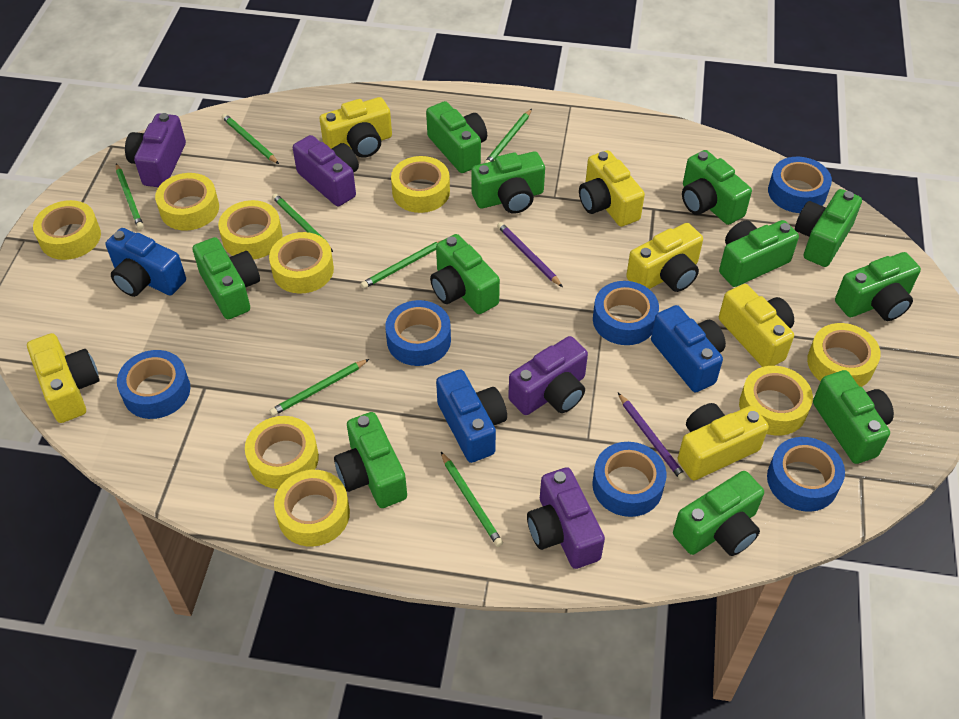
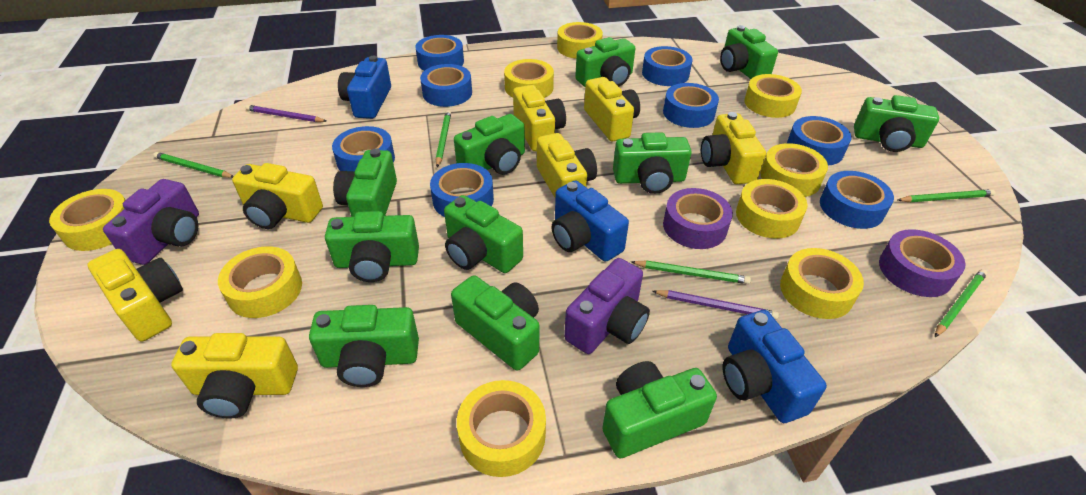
blue tape: [117,350,190,419] [385,300,451,366] [592,442,666,517] [593,281,659,345] [767,437,845,512] [768,157,832,213] = 6 -> [332,126,395,171] [415,35,464,71] [420,64,472,107] [430,163,494,217] [642,46,692,86] [663,83,719,128] [787,116,852,166] [820,171,894,229] = 8
green pencil: [116,163,144,230] [222,114,279,164] [269,359,369,416] [272,193,333,252] [361,240,442,289] [441,452,503,547] [484,109,532,163] = 7 -> [153,152,234,178] [436,110,451,167] [631,260,751,284] [898,189,995,202] [935,269,987,337] = 5
purple camera: [125,113,186,187] [293,135,359,206] [508,336,588,415] [527,467,605,569] = 4 -> [103,179,199,265] [564,258,650,354] = 2
purple tape: none = 0 -> [663,188,733,249] [879,229,966,297] = 2
yellow camera: [27,333,100,423] [319,97,392,158] [579,150,645,227] [626,223,703,292] [678,403,769,480] [719,284,794,367] = 6 -> [88,249,183,342] [171,333,298,419] [232,163,323,229] [513,85,566,151] [537,133,597,197] [584,77,640,141] [701,112,766,184] = 7

